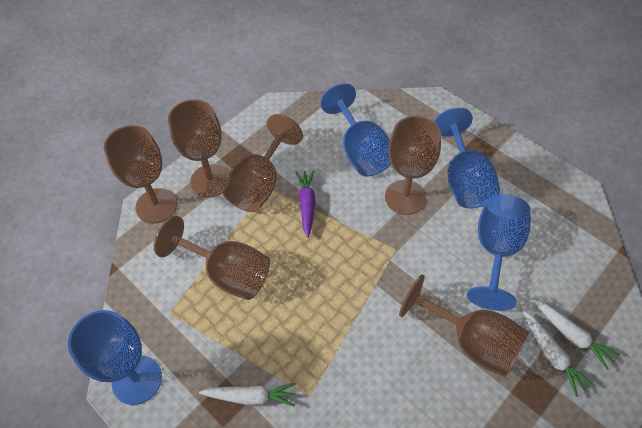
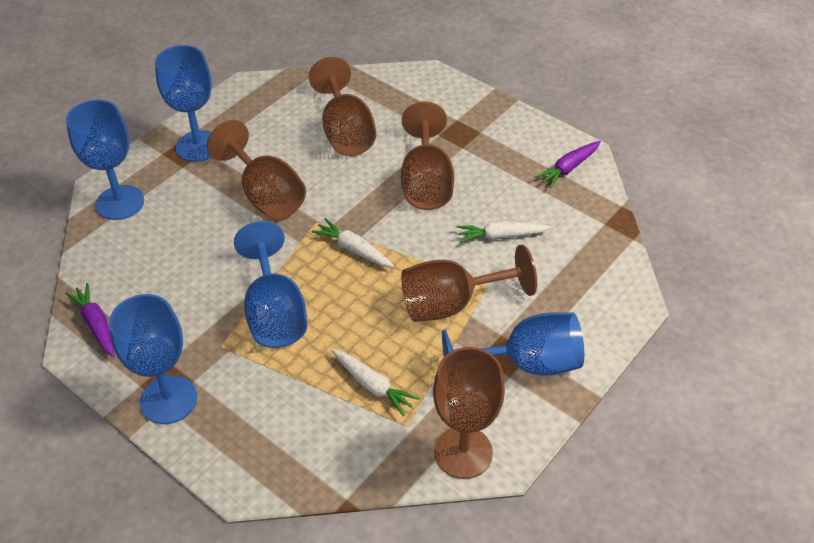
blue goblet: [68,310,162,405] [320,83,391,176] [434,107,500,208] [467,194,531,311] = 4 -> [66,100,144,220] [109,294,197,424] [155,45,212,162] [234,221,307,348] [442,312,584,375] = 5
brown goblet: [104,125,177,223] [154,216,270,300] [168,99,229,198] [222,114,303,212] [385,116,441,215] [399,274,529,377] = 6 -> [207,120,306,220] [309,57,376,156] [401,101,454,210] [401,244,537,322] [433,347,505,479] = 5
purple carrot: [295,170,316,238] = 1 -> [65,283,115,357] [535,141,601,188] = 2

